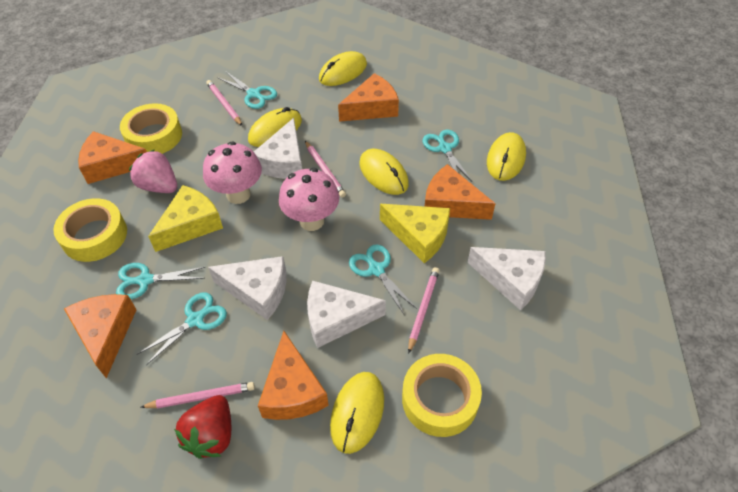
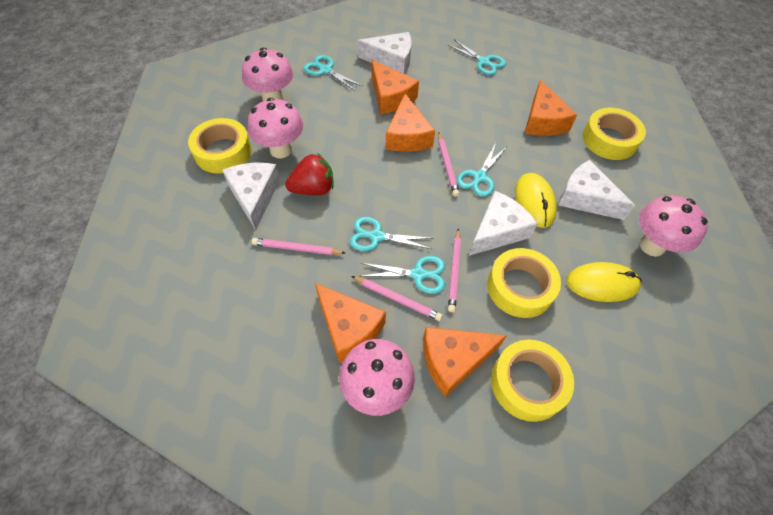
pink mushroom: [203,141,262,204] [279,168,339,231] = 2 -> [242,48,293,101] [248,98,303,158] [339,339,415,416] [639,196,708,257] = 4
pink strawberry: [129,150,177,193] = 1 -> none = 0
yellow cheese: [148,185,223,252] [380,204,450,263] = 2 -> none = 0
yellow mouse: [248,107,302,147] [319,51,367,86] [330,372,384,454] [359,149,409,195] [487,132,526,181] = 5 -> [515,173,557,228] [566,262,641,302] = 2
yellow tape: [53,198,127,262] [120,103,182,154] [402,354,482,437] = 3 -> [188,118,252,174] [487,248,561,318] [491,340,574,422] [583,108,646,160] = 4

